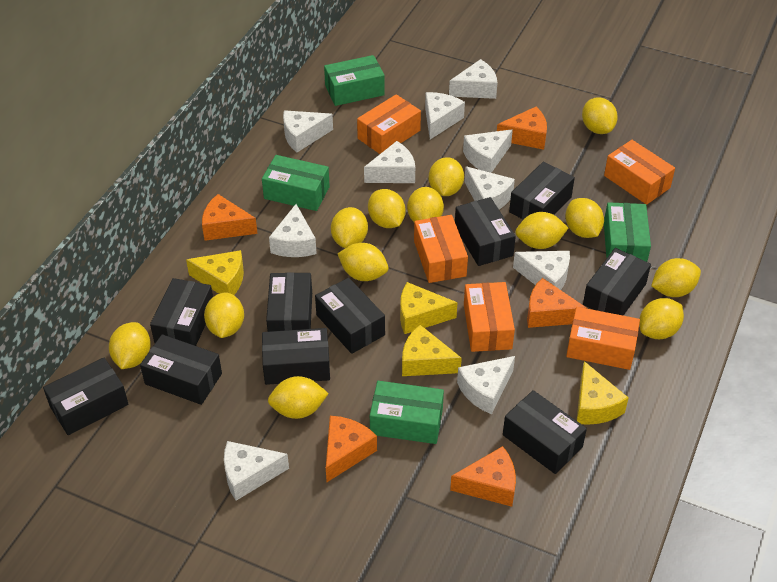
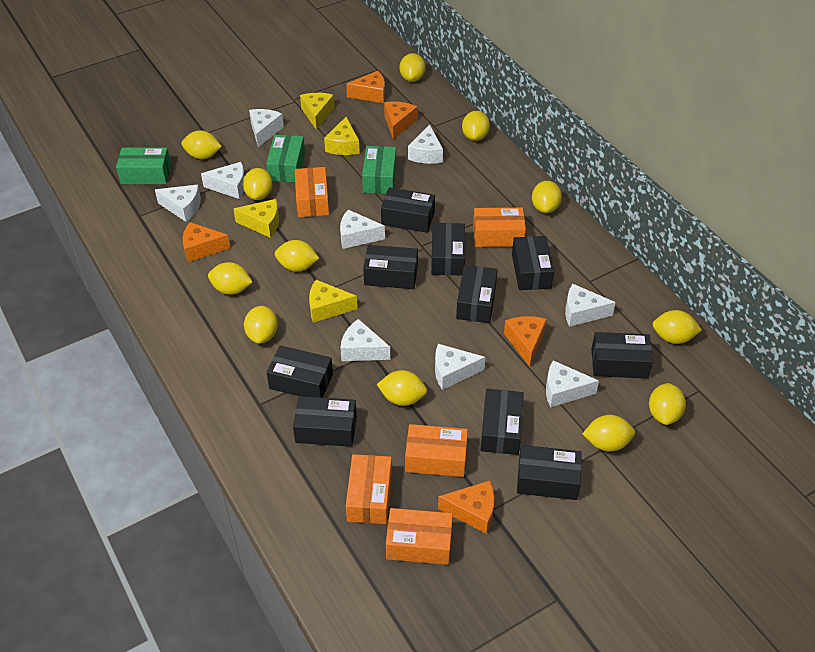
green box: [262,155,330,211] [324,55,385,106] [370,381,444,444] [604,202,651,262] = 4 -> [116,148,171,184] [266,135,305,182] [362,146,396,194] = 3
white cheese: [224,441,289,501] [269,204,317,257] [283,110,333,152] [364,141,415,183] [425,92,465,139] [449,59,497,99] [457,356,515,414] [463,129,513,173] [464,166,515,209] [513,251,570,290] = 10 -> [155,185,201,222] [201,162,245,199] [249,109,284,147] [340,210,385,249] [340,319,390,361] [408,125,443,164] [435,344,485,390] [546,360,599,407] [565,284,616,327] = 9
yellow lemon: [109,322,151,369] [204,292,244,338] [268,376,329,419] [331,207,368,248] [338,243,388,281] [368,189,406,228] [407,187,444,222] [429,157,464,196] [515,212,568,249] [565,198,604,238] [582,97,618,134] [639,298,684,339] [651,258,701,297] = 13 -> [182,130,222,159] [208,262,253,295] [243,168,273,200] [244,306,278,344] [275,240,319,272] [377,370,427,406] [400,53,425,82] [462,111,490,141] [532,181,562,213] [583,415,635,452] [649,383,686,425] [653,310,702,344] = 12

